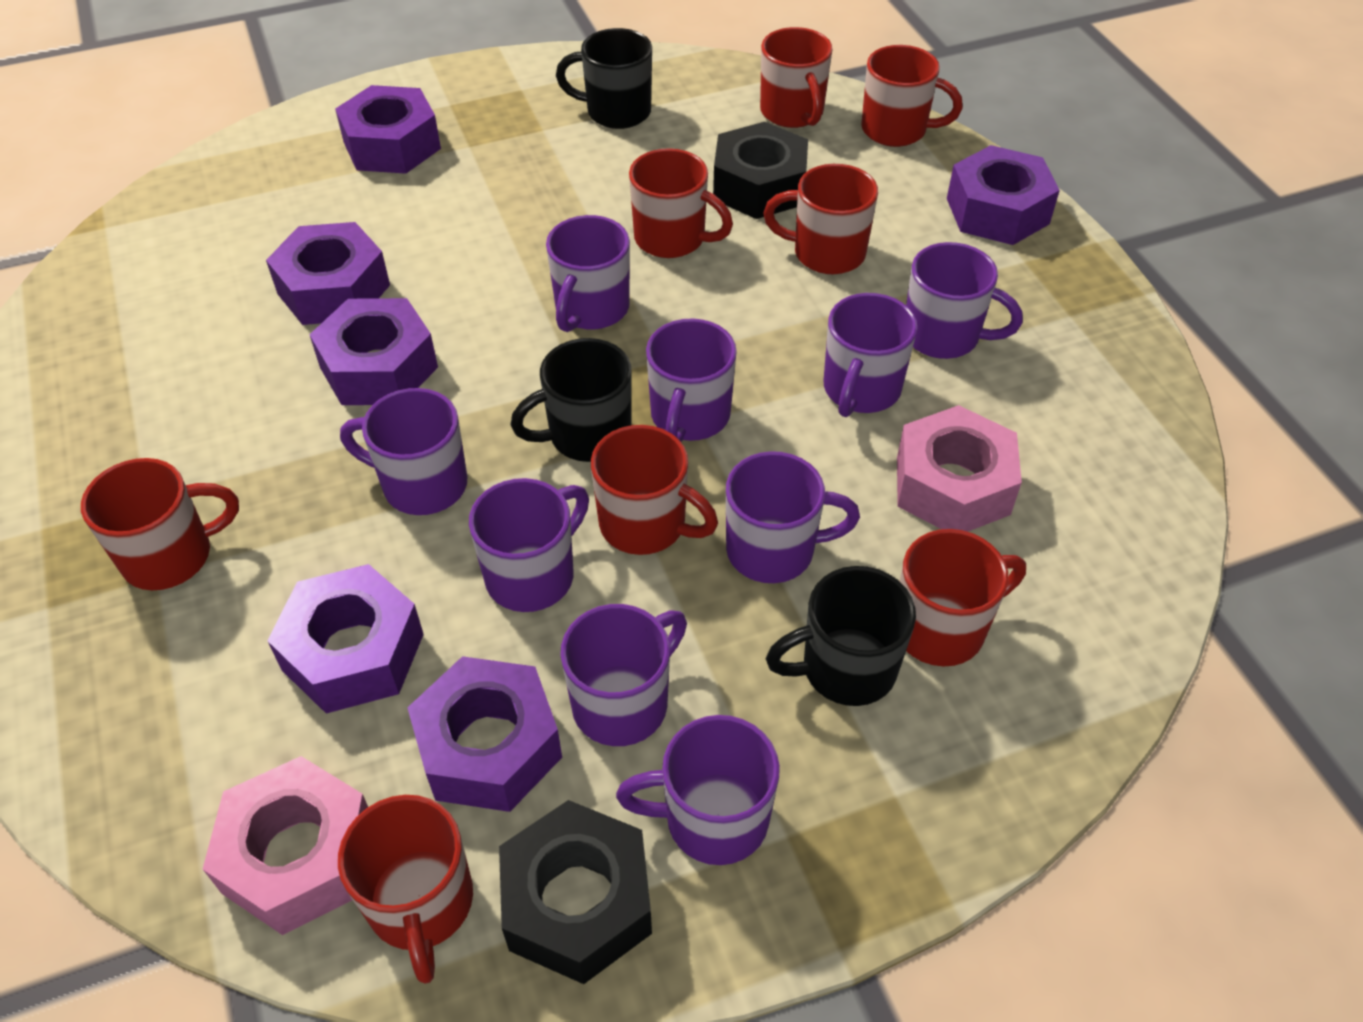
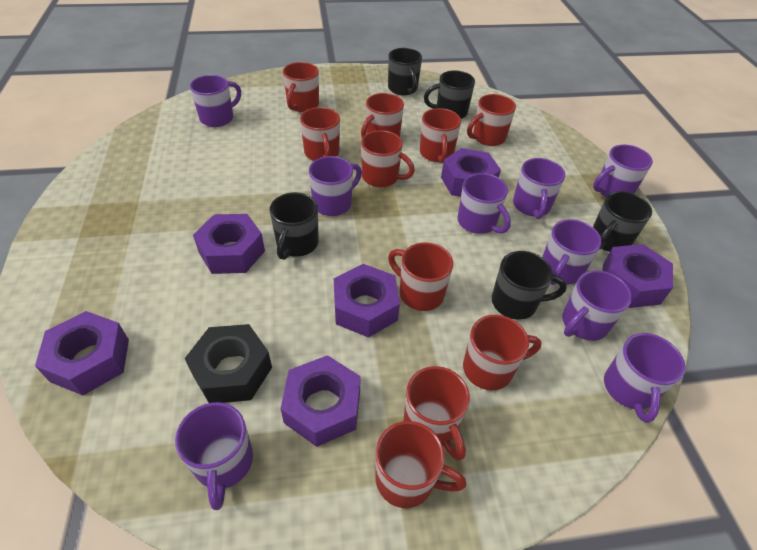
black mug: [510,338,632,462] [556,28,652,129] [766,566,916,706] = 3 -> [269,192,319,260] [388,48,422,96] [424,70,475,119] [492,251,567,320] [593,191,652,252] = 5
black nut: [499,800,652,984] [713,122,808,219] = 2 -> [185,324,272,403] = 1
pink nut: [203,756,368,935] [897,405,1022,532] = 2 -> none = 0
red mug: [81,458,239,590] [338,795,473,984] [591,425,718,555] [629,148,733,258] [760,27,832,128] [763,164,878,274] [861,45,963,147] [900,529,1026,666] = 8 -> [283,62,319,112] [300,107,340,161] [361,93,404,138] [361,130,415,187] [375,421,466,508] [388,242,453,311] [403,366,470,461] [420,108,461,163] [463,315,542,391] [467,94,516,146] = 10

